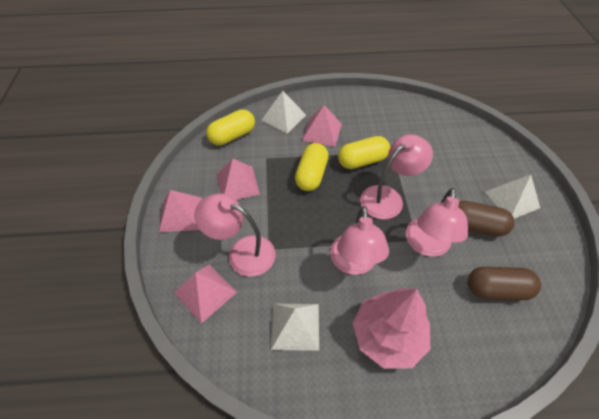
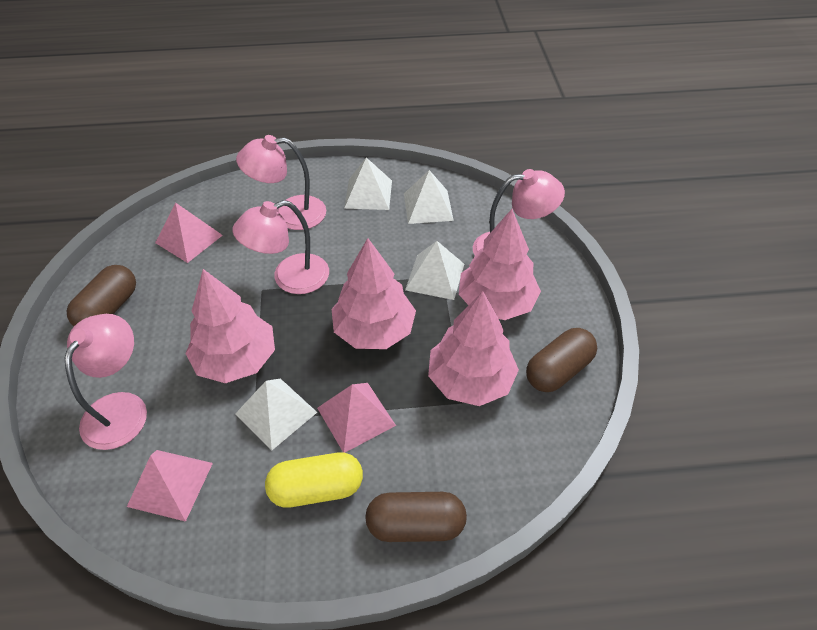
brown capsule: [458,201,514,237] [468,267,541,300] = 2 -> [67,265,136,327] [365,492,467,542] [526,328,597,392] = 3
pink pyramid: [159,190,202,232] [175,264,237,324] [217,158,260,200] [302,105,342,147] = 4 -> [127,450,213,522] [155,202,223,263] [317,383,396,453] = 3
pink tree: [353,288,430,369] = 1 -> [185,269,275,383] [332,238,416,349] [428,291,519,406] [459,209,541,320] = 4
white pyramid: [261,91,306,134] [271,304,319,351] [485,175,540,219] = 3 -> [235,378,317,450] [344,158,392,210] [404,170,454,224] [405,241,464,300] = 4
yellow capsule: [206,109,255,146] [295,143,329,191] [338,136,390,169] = 3 -> [265,452,363,508] = 1

